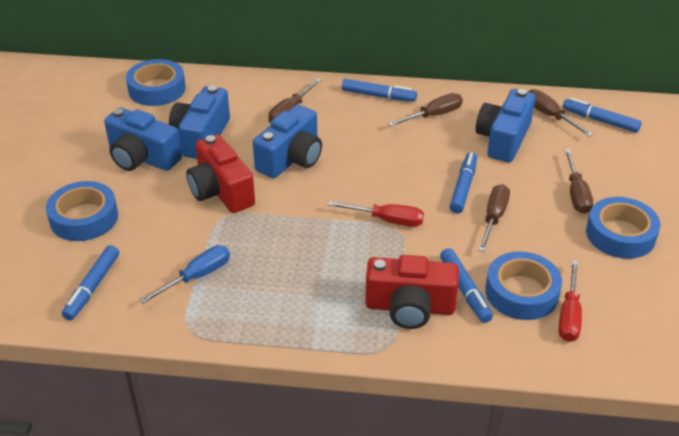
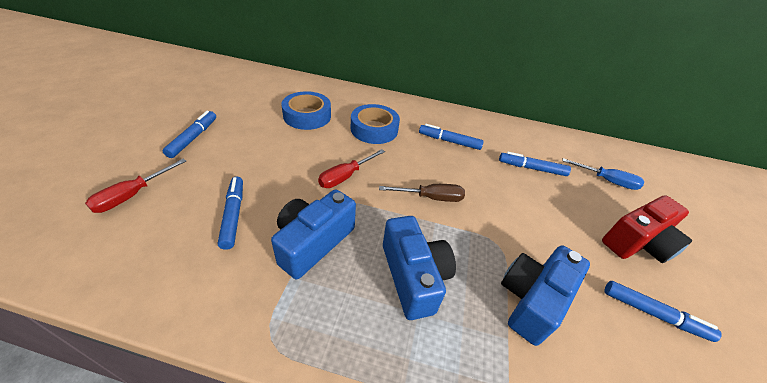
blue camera: [104,108,182,171] [169,85,230,159] [253,104,322,178] [476,89,535,162] = 4 -> [271,189,356,279] [383,216,456,320] [501,245,590,346] = 3
blue tape: [46,181,118,241] [126,59,186,106] [485,251,562,320] [586,197,660,259] = 4 -> [281,91,331,130] [351,104,400,144] = 2
brown screwdriver: [268,78,321,123] [388,93,463,126] [478,184,510,252] [529,89,593,137] [564,149,593,214] = 5 -> [379,184,465,202] = 1
red camera: [186,134,255,213] [365,255,459,329] = 2 -> [602,195,692,263] = 1

